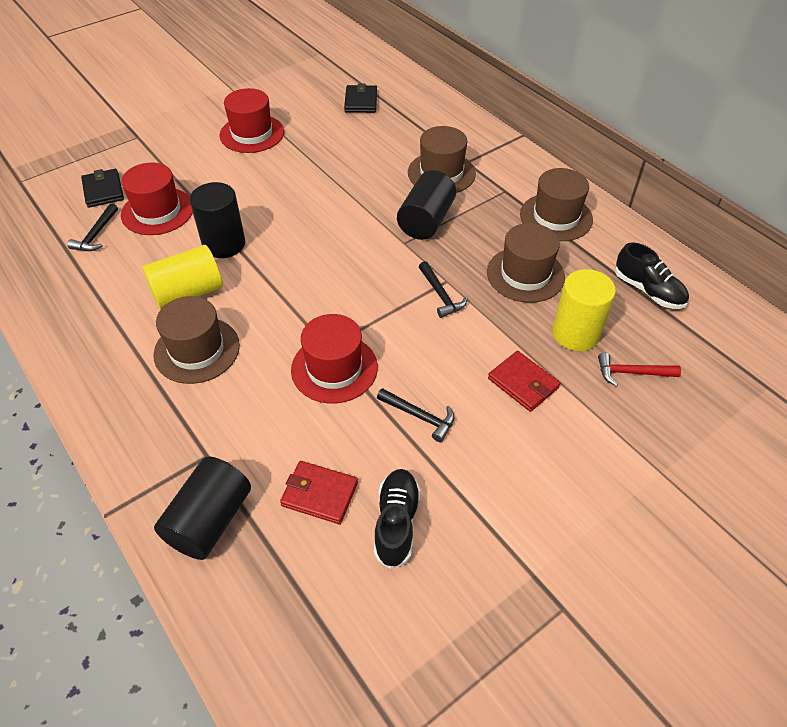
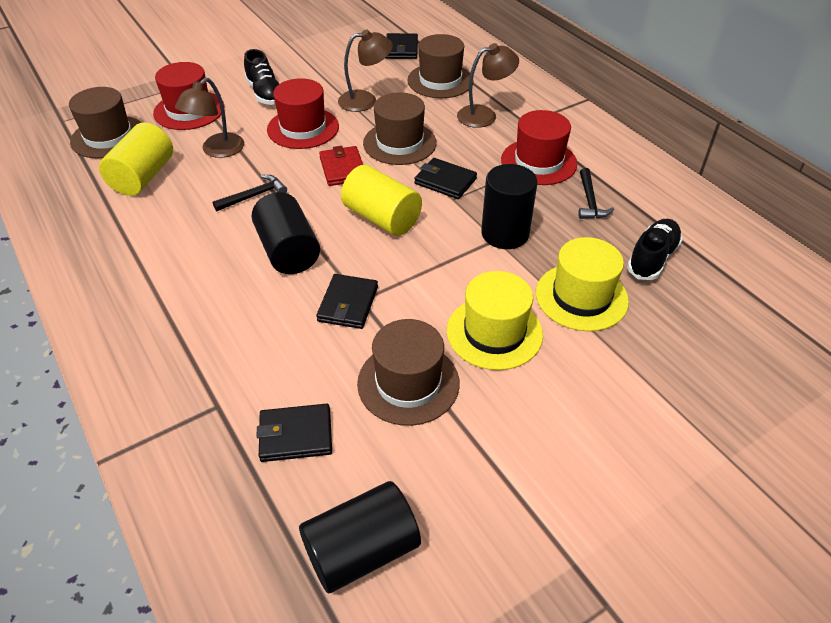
black hammer: [67,203,118,251] [377,388,454,442] [419,261,467,318] = 3 -> [212,175,287,211] [578,168,614,219] = 2
black wallet: [81,169,124,208] [344,83,377,113] = 2 -> [256,404,332,462] [316,274,378,329] [386,33,418,59] [414,158,477,199] = 4
brown lamp: none = 0 -> [175,78,244,158] [338,29,393,112] [457,43,519,128] = 3
red hammer: [598,352,681,386] = 1 -> none = 0
red wallet: [280,461,358,524] [488,351,560,412] = 2 -> [319,146,363,186] = 1
yellow hat: none = 0 -> [447,271,543,370] [536,237,629,331] = 2

